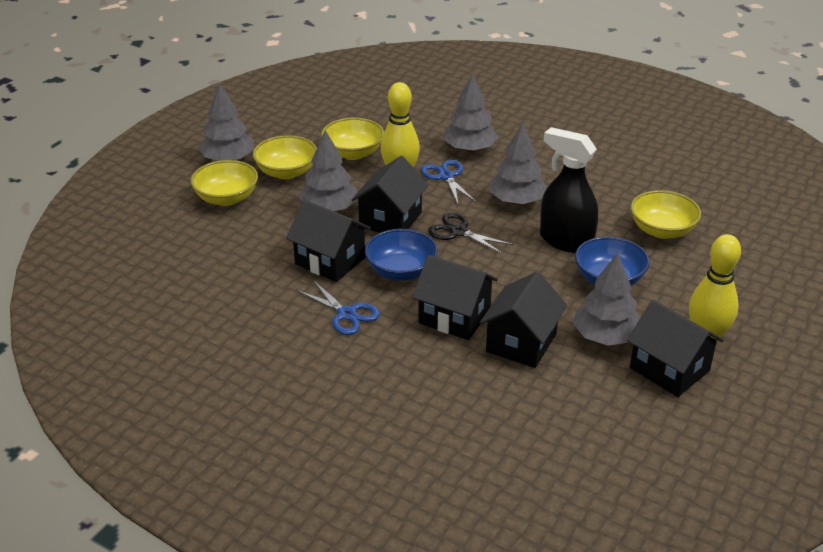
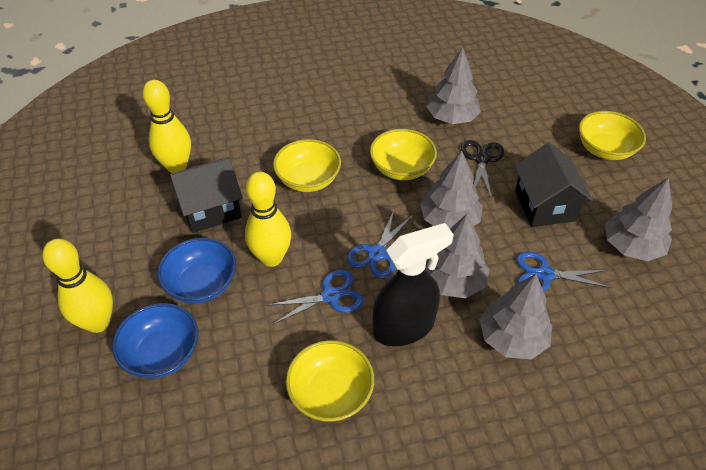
black house: [286,200,371,282] [351,156,429,233] [412,255,498,340] [480,271,567,368] [627,300,724,397] = 5 -> [169,157,242,233] [515,142,593,227] = 2
blue scissors: [296,280,380,335] [421,160,476,204] = 2 -> [266,270,364,325] [347,210,413,278] [516,252,611,292] = 3
yellow bowling pin: [380,82,420,168] [689,234,741,343] = 2 -> [42,239,113,333] [143,80,191,173] [245,172,291,267] = 3

